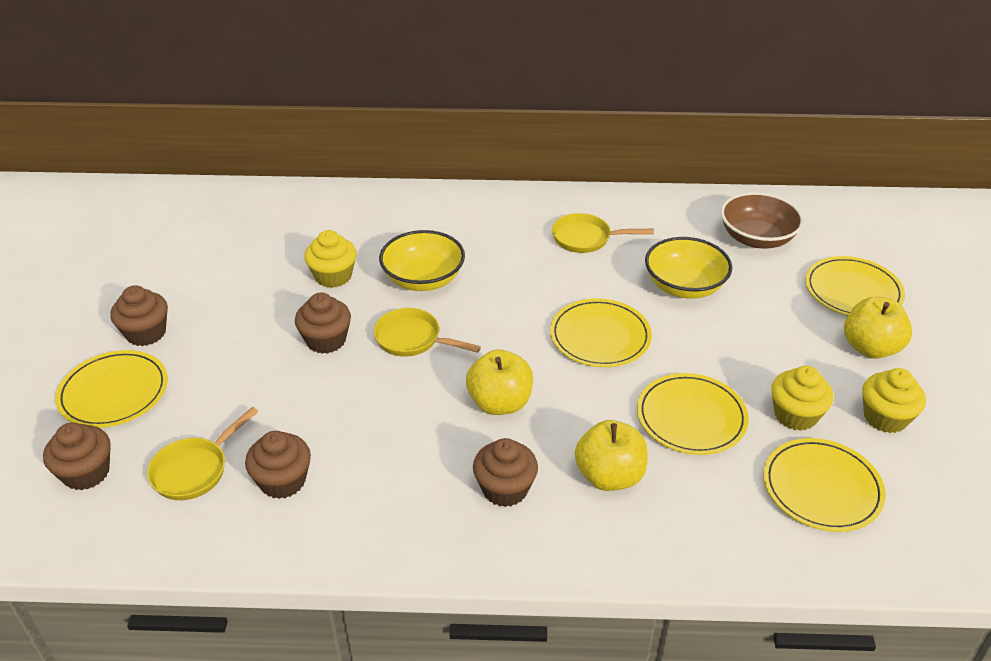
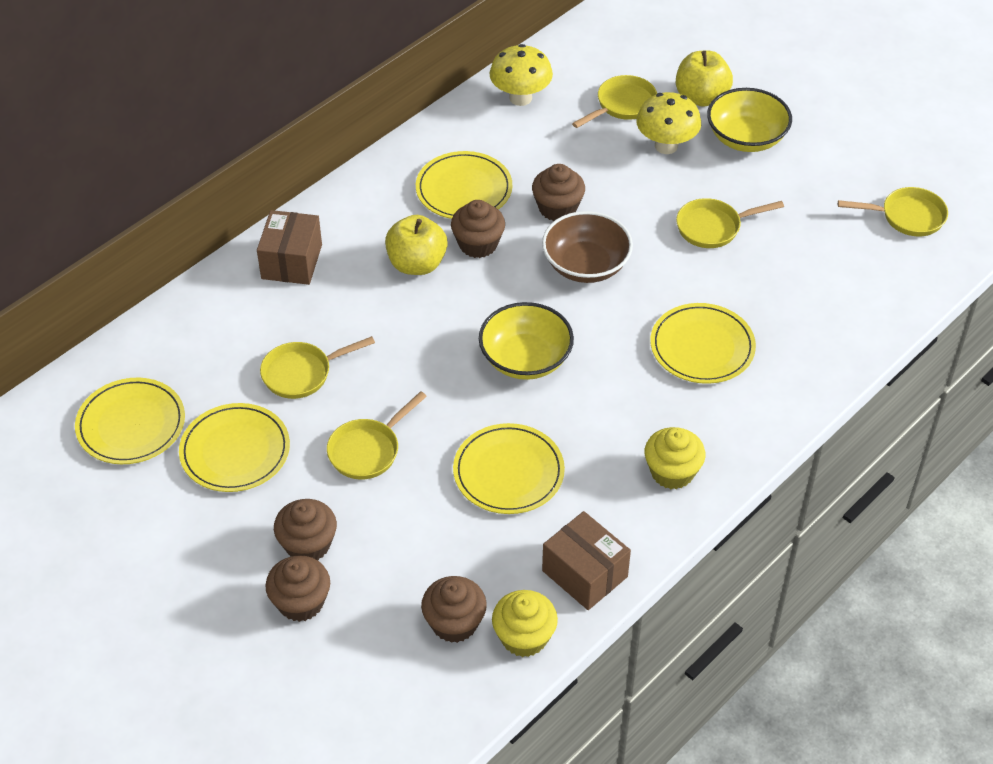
brown box: none = 0 -> [257,210,322,285] [542,511,631,610] = 2
yellow apple: [466,350,533,415] [575,420,648,491] [844,297,912,359] = 3 -> [385,215,448,275] [676,51,733,107] = 2
yellow cupcake: [304,230,357,288] [771,366,834,431] [862,368,926,433] = 3 -> [492,590,558,657] [645,427,705,489] = 2
yellow mushroom: none = 0 -> [490,44,553,106] [636,92,701,154] = 2
yellow pan: [147,407,259,500] [374,308,481,356] [552,213,654,253] = 3 -> [260,336,375,399] [327,391,427,480] [572,75,657,128] [676,198,784,248] [838,187,948,237] = 5

